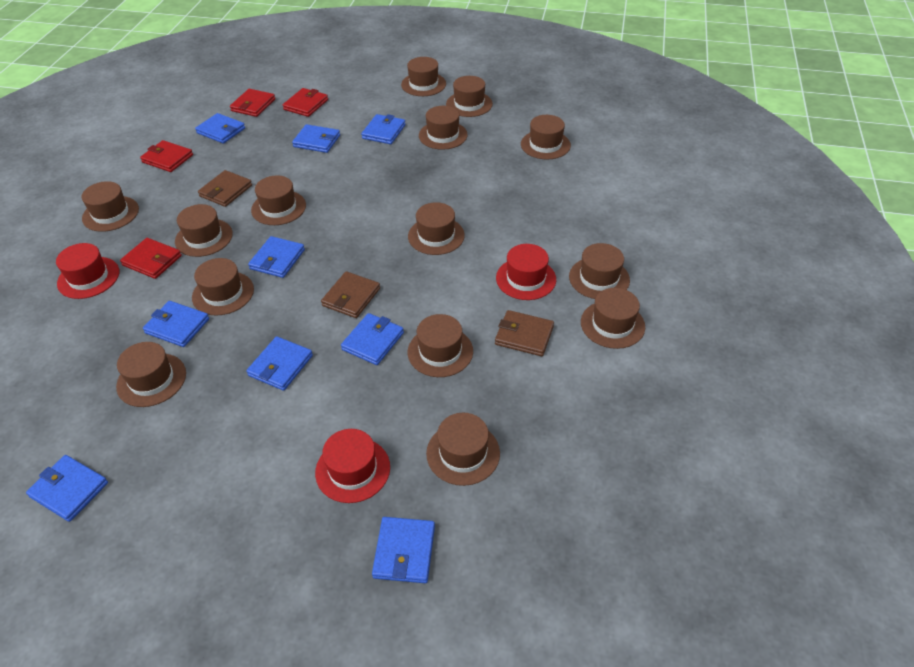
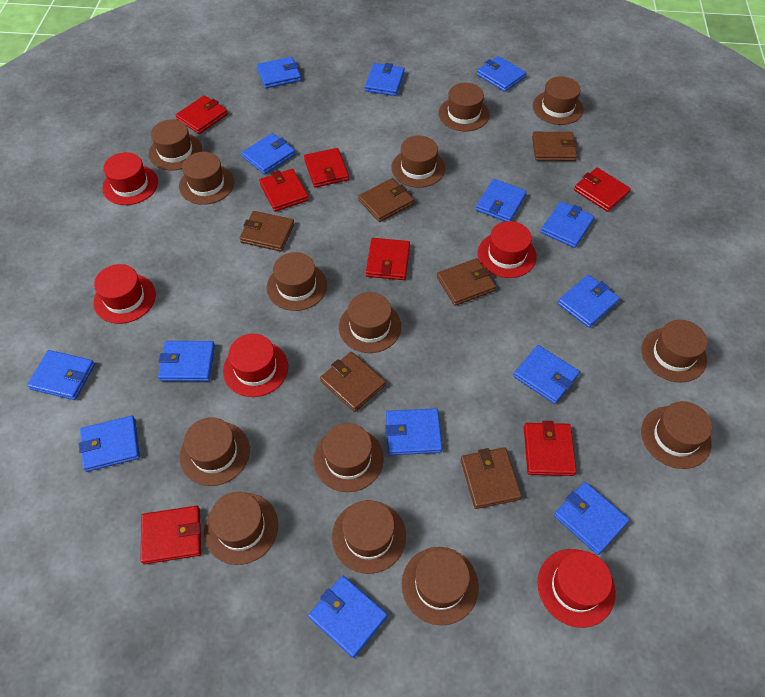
blue wallet: [26,455,108,522] [143,301,209,347] [195,113,245,144] [246,336,313,391] [248,236,305,278] [292,124,340,153] [341,313,404,365] [361,114,406,144] [372,517,435,583] = 9 -> [27,350,95,400] [79,416,140,472] [158,341,215,381] [242,133,295,174] [257,57,301,88] [308,576,387,658] [365,63,405,96] [385,408,442,455] [476,179,527,221] [477,56,526,92] [513,345,580,404] [541,201,594,248] [554,482,629,555] [558,275,620,328] = 14
brown wallet: [198,170,252,207] [321,271,380,318] [495,310,554,356] = 3 -> [240,211,294,252] [320,352,386,412] [358,178,414,222] [437,258,496,306] [461,447,522,509] [532,132,577,161] = 6
red hat: [56,243,119,299] [315,429,390,503] [496,244,556,300] = 3 -> [93,264,156,324] [102,152,158,205] [223,334,288,397] [478,221,537,278] [538,549,616,628] = 5
red wallet: [120,238,182,279] [140,140,193,172] [230,89,275,117] [283,88,328,117] = 4 -> [141,506,201,564] [176,95,228,134] [259,169,309,212] [304,148,349,188] [366,238,410,280] [524,421,576,476] [574,168,631,212] = 7

